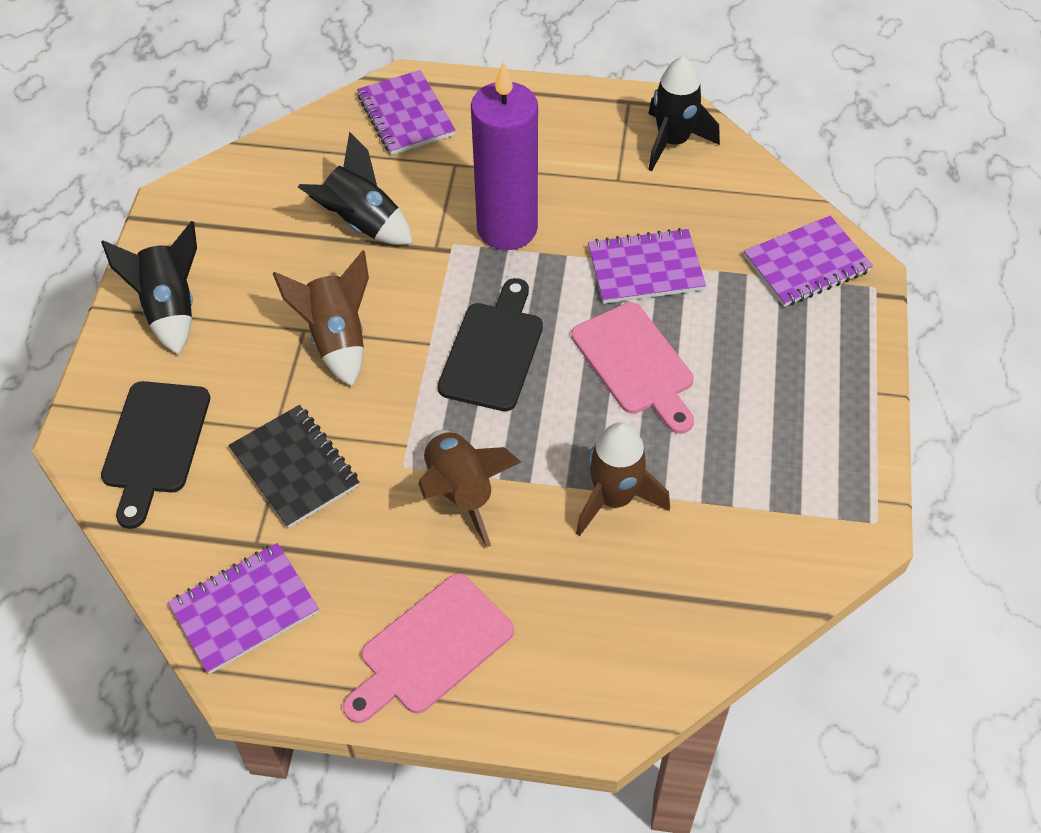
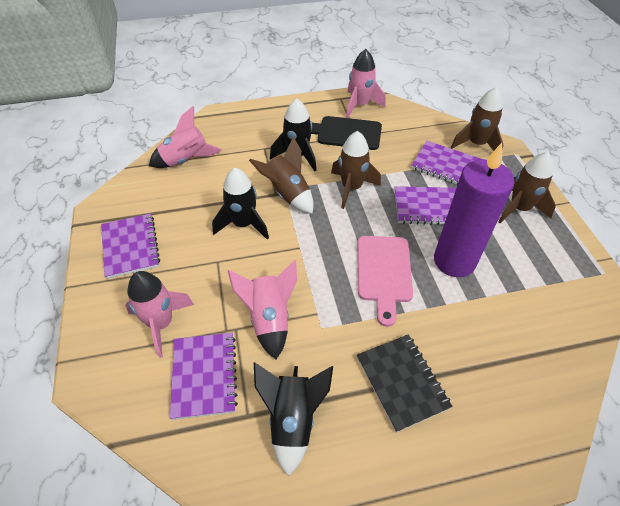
black cutting board: [101,381,210,529] [438,278,543,411] = 2 -> [311,116,382,150] = 1
brown rocket: [273,250,369,386] [418,430,521,547] [576,422,670,536] = 3 -> [249,136,313,214] [331,131,381,209] [451,87,503,151] [498,152,556,224] = 4
pink cutting board: [343,573,514,723] [571,302,694,434] = 2 -> [358,236,413,327] = 1
pink rocket: none = 0 -> [125,271,194,358] [149,106,222,168] [228,260,297,359] [346,49,386,118] = 4

